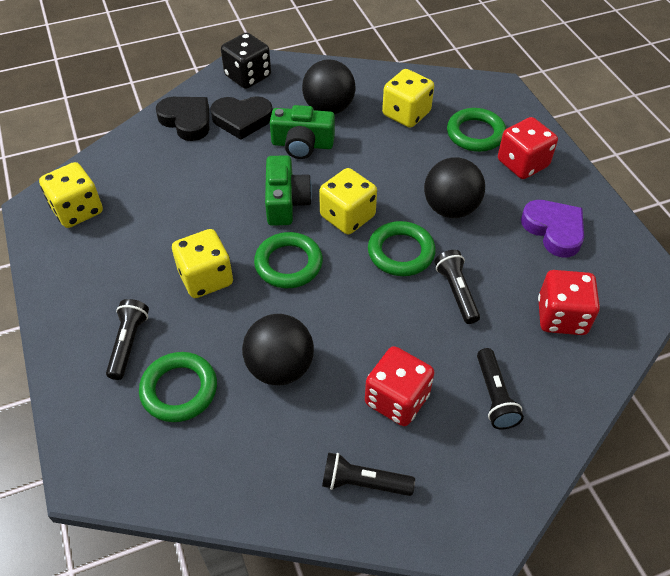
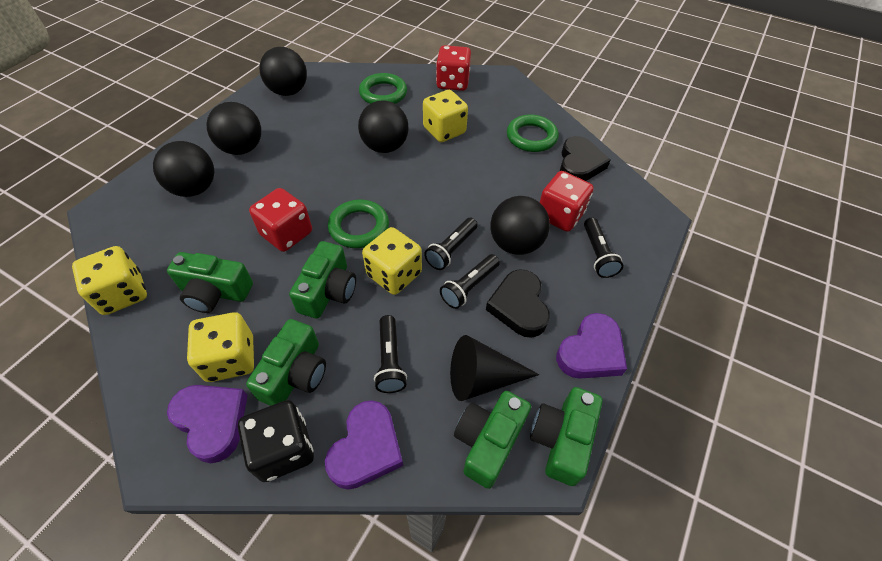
black ball: [242,314,314,385] [302,60,356,114] [424,157,485,218] = 3 -> [153,141,214,197] [206,102,261,155] [259,47,307,96] [358,101,409,153] [490,196,550,255] = 5
black cone: none = 0 -> [450,335,539,401] = 1
green camera: [265,155,312,226] [270,105,335,159] = 2 -> [167,252,253,313] [246,319,326,406] [289,241,356,319] [454,391,531,489] [530,387,603,486] = 5
green ring: [139,352,217,422] [254,232,323,288] [368,221,436,276] [447,108,506,152] = 4 -> [328,200,389,248] [359,73,407,104] [507,115,559,152] = 3
purple heart: [521,200,584,257] = 1 -> [167,385,248,463] [325,400,403,489] [556,313,627,379] = 3

